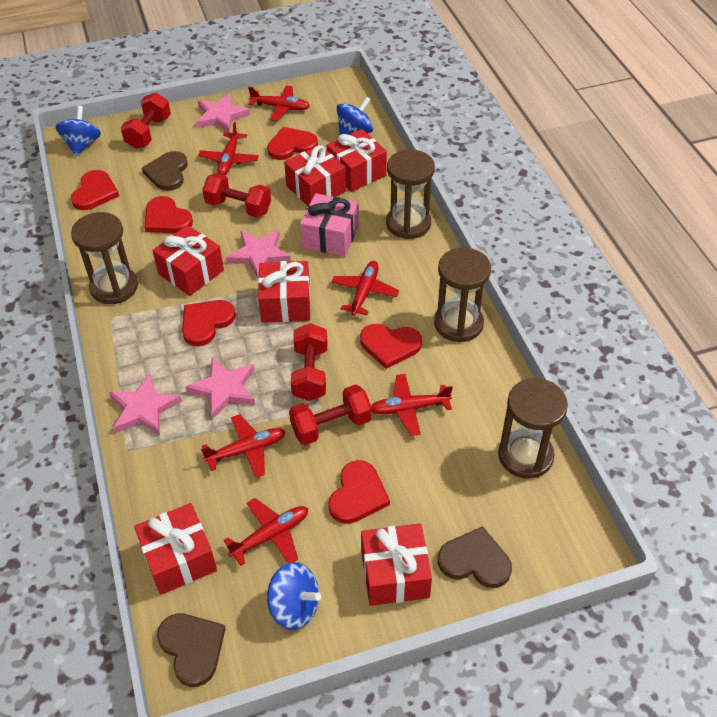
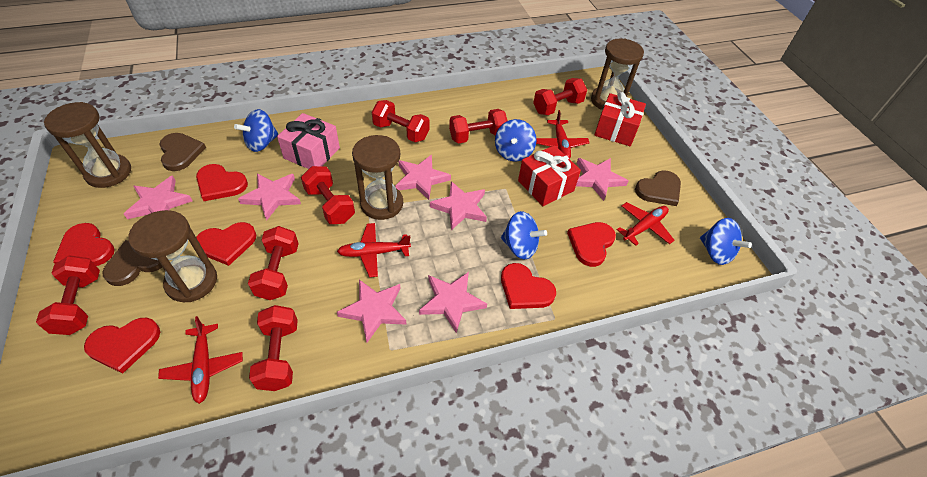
blue spinning top: [55,106,101,156] [267,562,321,630] [337,97,373,135] = 3 -> [234,109,279,152] [495,119,537,162] [501,211,547,259] [700,218,752,265] = 4
pink star: [109,374,182,435] [186,357,255,419] [196,93,250,133] [226,230,291,279] = 4 -> [124,175,193,219] [238,174,301,221] [337,280,407,342] [395,155,451,200] [419,272,487,333] [430,181,487,230] [576,158,628,201] = 7
red dumbbell: [120,93,171,149] [202,173,271,217] [289,384,372,445] [291,323,327,401] = 4 -> [36,255,100,335] [248,226,299,300] [249,305,298,391] [301,166,355,224] [372,100,429,142] [449,109,507,144] [533,78,587,115] = 7
red gift: [134,503,217,595] [152,225,224,296] [258,261,311,323] [284,145,346,206] [327,129,387,192] [361,524,432,606] = 6 -> [518,145,581,206] [594,92,646,146] = 2
red plane: [198,122,259,175] [201,414,286,478] [224,498,308,566] [248,85,310,121] [331,261,399,316] [371,374,453,436] = 6 -> [158,316,243,404] [337,223,411,277] [536,110,590,159] [617,202,675,246] = 4

